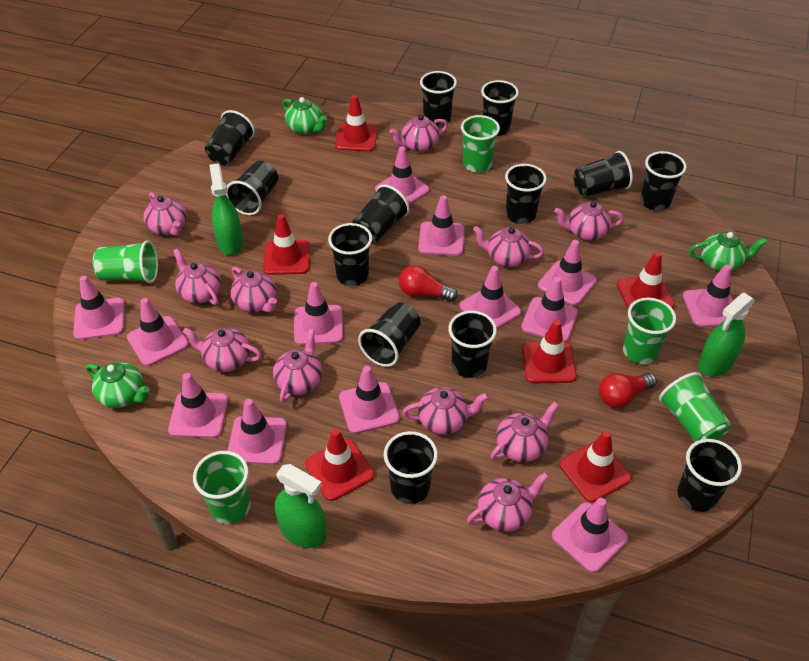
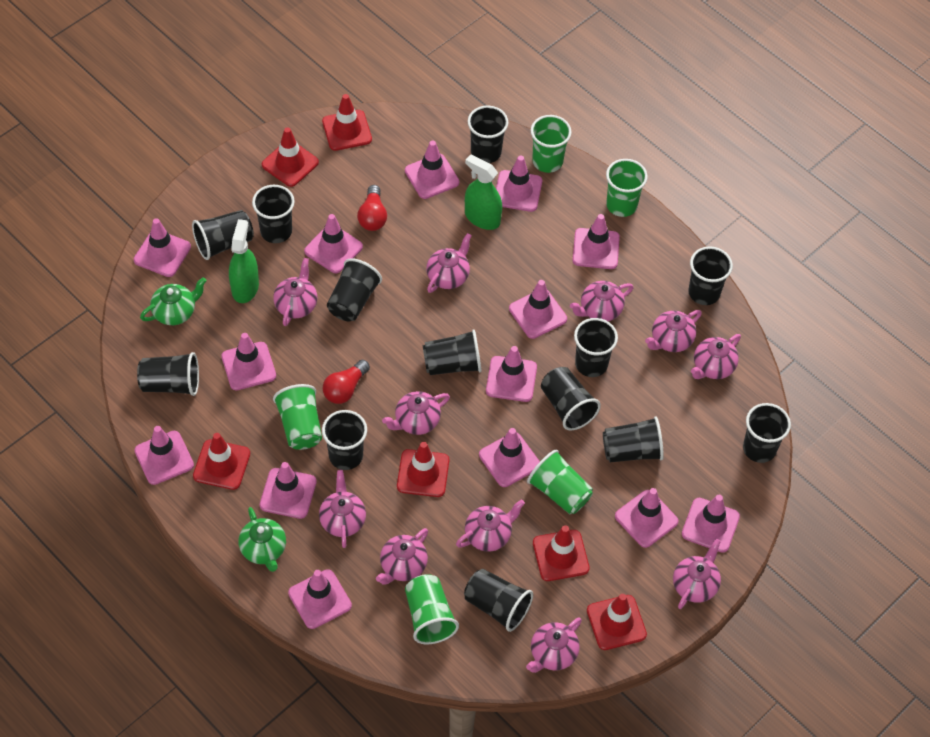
green spray bottle: [209,163,243,255] [275,464,327,548] [698,293,755,377] = 3 -> [229,219,259,303] [465,154,502,230] = 2
green teapot: [86,362,149,408] [282,97,327,134] [689,232,767,271] = 3 -> [140,277,207,325] [239,507,286,572] = 2
pink traffic cone: [73,276,125,340] [127,298,189,366] [168,373,228,438] [228,399,287,465] [294,282,343,345] [339,366,400,434] [375,146,429,205] [418,196,464,256] [459,266,521,329] [521,277,578,342] [538,240,597,306] [552,498,628,573] [683,264,733,327] = 13 -> [134,218,191,277] [134,426,194,485] [222,333,276,390] [260,462,317,519] [288,569,352,629] [304,214,363,273] [405,141,459,199] [479,428,540,487] [486,346,537,402] [496,155,542,212] [509,280,567,339] [573,214,620,269] [615,488,678,548] [682,495,740,553] = 14

